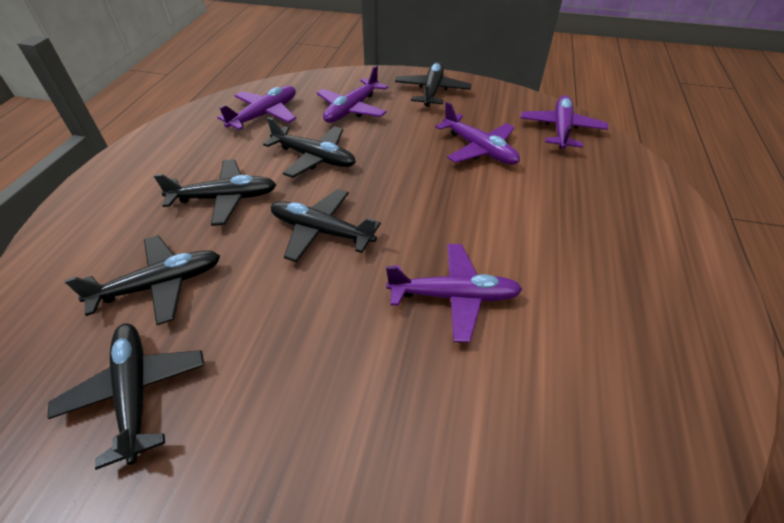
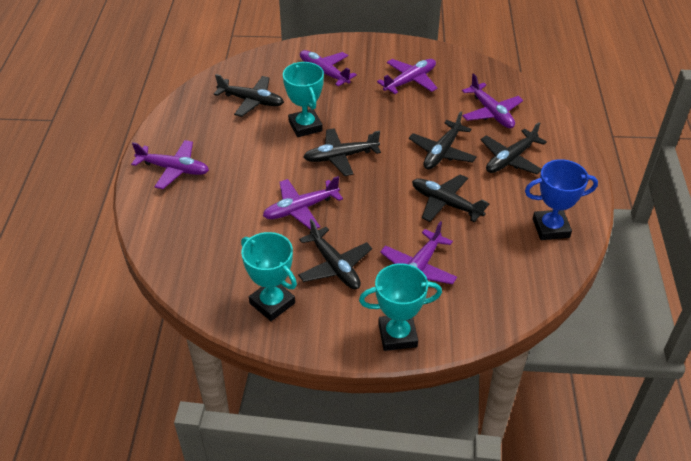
blue trophy: none = 0 -> [525,159,598,240] = 1
purple plane: [217,86,296,130] [317,65,388,123] [386,244,523,343] [435,102,520,165] [521,95,608,149] = 5 -> [131,140,209,189] [263,176,343,230] [300,50,357,86] [377,59,438,94] [380,221,457,284] [462,73,523,128] = 6
turquoise trophy: none = 0 -> [241,232,297,321] [283,62,324,137] [359,263,442,351] = 3

